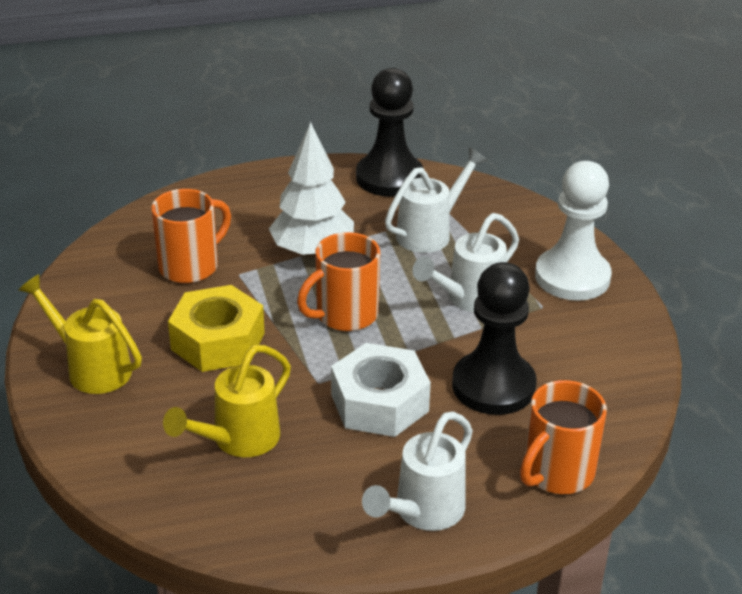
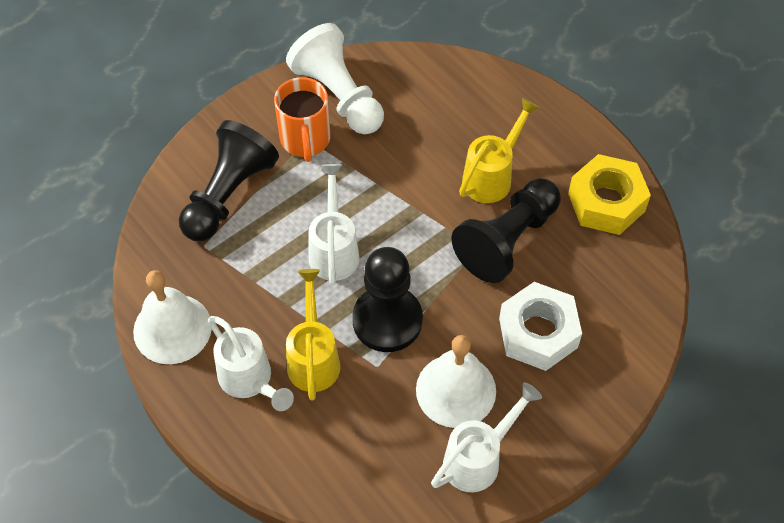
black pawn: [356,68,423,197] [452,262,537,415] = 2 -> [179,120,279,241] [352,247,423,352] [451,178,560,283] = 3
orange mug: [151,189,231,283] [297,232,380,331] [520,380,607,494] = 3 -> [274,77,330,162] = 1
white bell: none = 0 -> [133,270,211,364] [416,335,496,428] = 2
white tree: [269,122,354,258] = 1 -> none = 0

